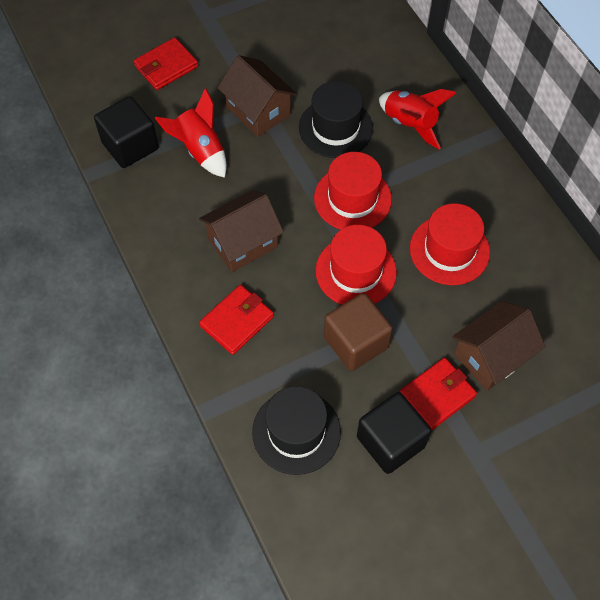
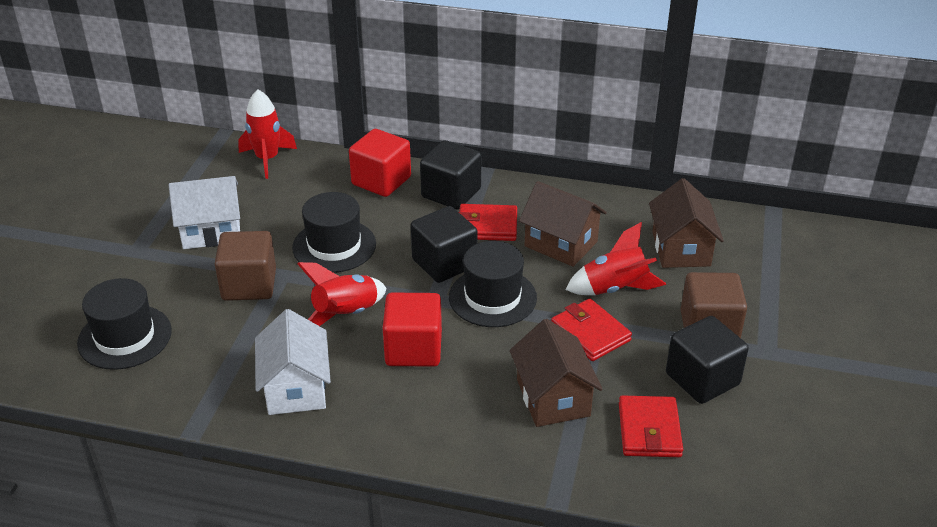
black cube: [94,96,159,168] [357,392,431,474] = 2 -> [411,206,478,283] [420,140,481,209] [666,316,749,404] = 3
black hat: [252,386,341,475] [299,81,373,158] = 2 -> [77,278,172,370] [292,192,376,273] [449,241,537,327] = 3
brown cube: [324,293,393,371] = 1 -> [215,231,276,301] [681,272,747,338] = 2
red cube: none = 0 -> [349,129,411,197] [383,293,442,367] = 2
red hat: [314,152,392,230] [315,225,397,305] [410,203,490,285] = 3 -> none = 0
red rocket: [155,88,227,178] [379,89,456,149] = 2 -> [238,89,297,179] [297,262,387,326] [566,222,666,295] = 3
white house: none = 0 -> [169,176,240,249] [255,309,331,415] = 2

